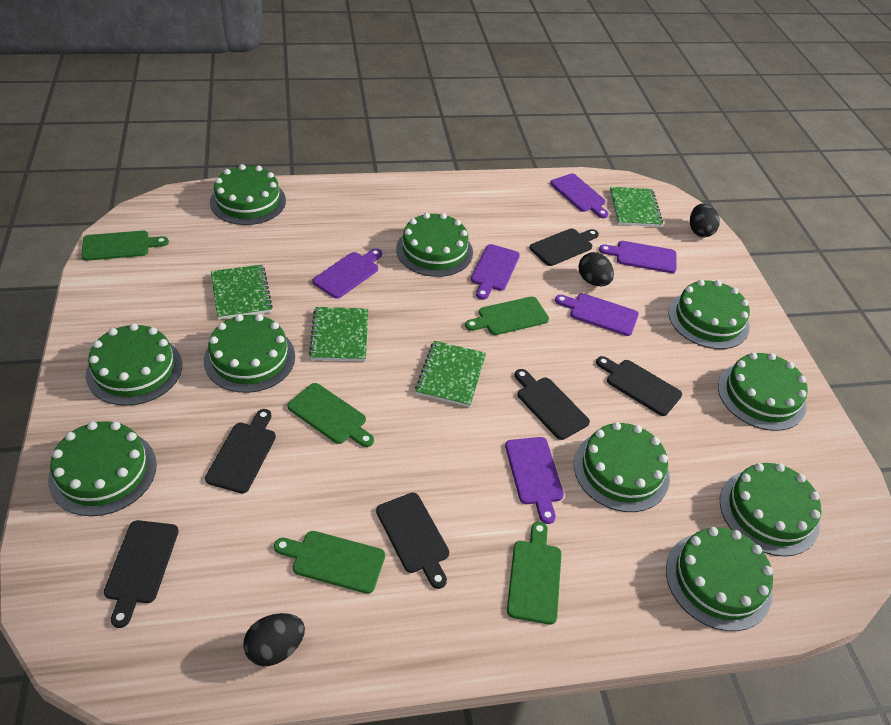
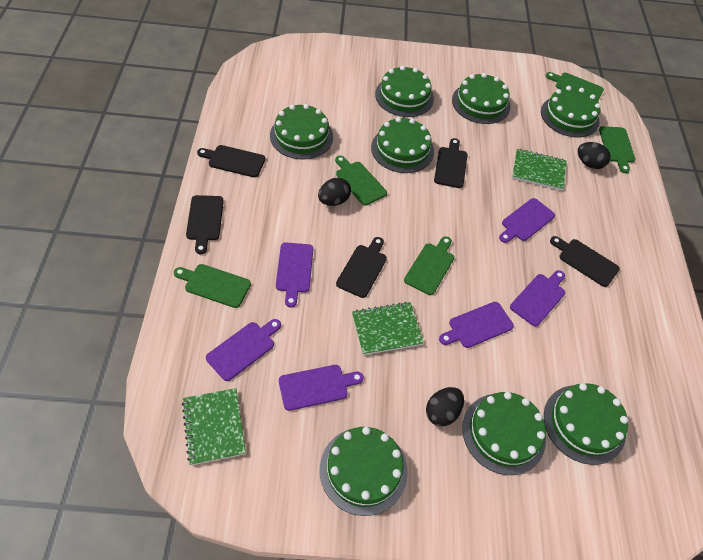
black cutting board: [104,520,179,628] [205,409,276,493] [376,493,449,589] [515,369,590,440] [530,228,599,266] [596,356,682,416] = 6 -> [186,195,224,254] [197,145,265,177] [336,237,387,298] [434,138,468,188] [550,236,620,287] = 5
green cake: [48,421,157,516] [86,323,182,406] [204,314,295,393] [210,164,286,225] [396,213,473,277] [574,422,670,512] [666,527,773,631] [668,280,750,349] [718,352,808,431] [720,463,821,556] = 10 -> [270,104,333,159] [320,427,408,516] [371,117,434,173] [375,66,434,117] [452,73,510,124] [462,392,546,475] [541,86,601,137] [544,383,628,465] = 8
green notebook: [211,265,273,320] [309,307,368,361] [415,341,486,407] [610,187,663,227] = 4 -> [182,388,246,465] [352,302,424,355] [512,149,567,190] = 3

